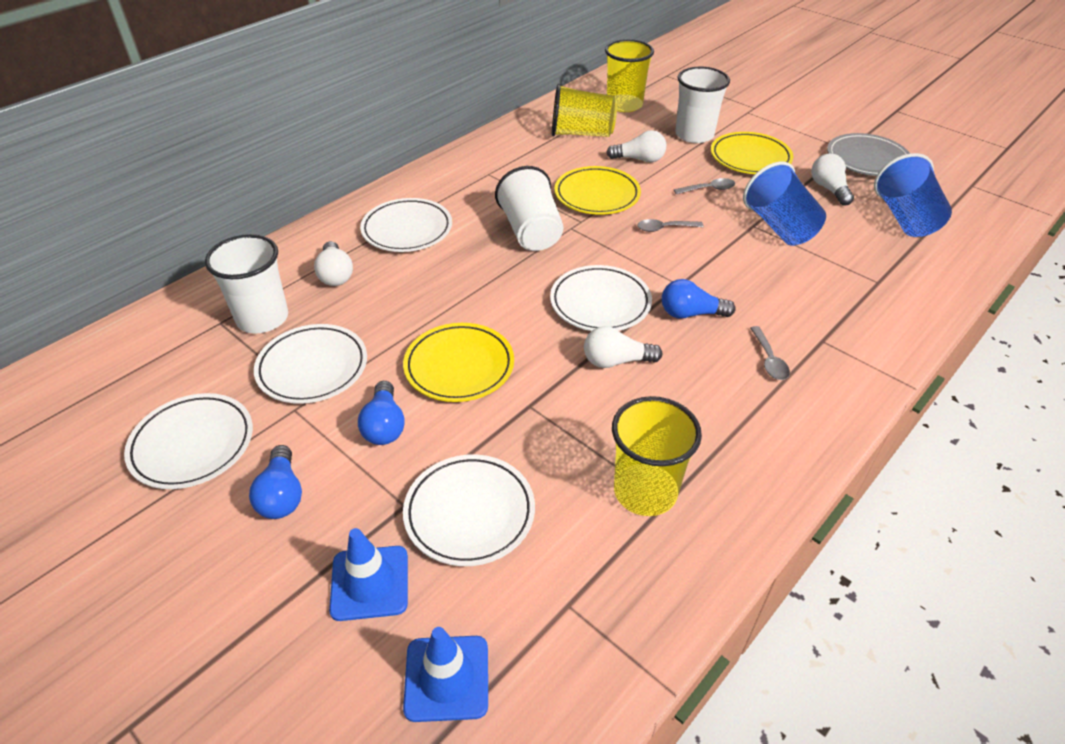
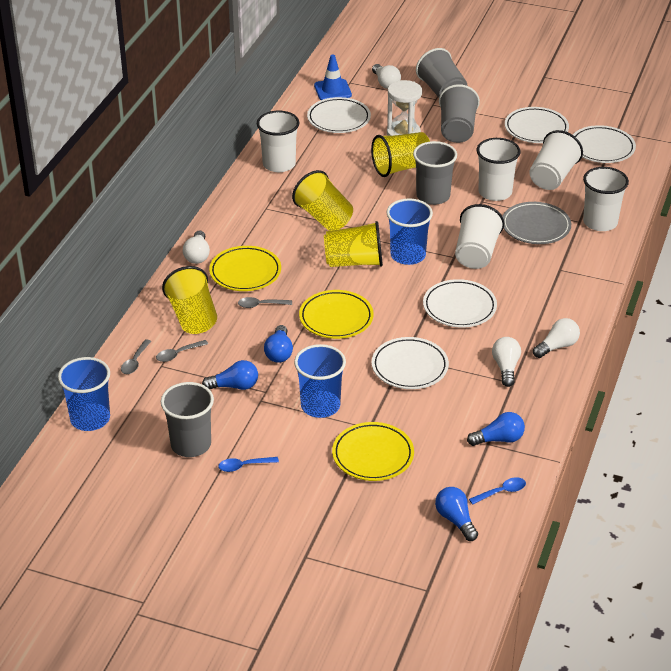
blue cup: [743,162,826,246] [874,153,952,237] = 2 -> [58,357,110,431] [294,344,346,418] [387,198,433,265] = 3
blue light bulb: [249,445,302,519] [358,381,405,445] [662,279,735,318] = 3 -> [202,360,258,390] [264,325,293,363] [435,487,478,541] [467,412,525,446] = 4
blue spoon: none = 0 -> [218,457,279,472] [469,477,526,505] = 2
blue traffic cone: [329,528,408,621] [403,627,488,722] = 2 -> [314,54,352,100] = 1
grey cup: none = 0 -> [161,382,214,457] [413,141,457,205] [416,48,467,97] [439,84,480,143] = 4
white cup: [205,234,288,334] [495,166,563,251] [675,67,730,143] = 3 -> [257,111,299,172] [455,204,504,269] [477,138,520,201] [529,130,583,190] [583,167,629,231] = 5
white hourglass: none = 0 -> [387,80,422,136] = 1
yellow cup: [552,84,617,137] [605,39,654,112] [612,396,702,516] = 3 -> [162,266,217,334] [292,170,353,231] [324,221,383,267] [371,132,430,177] = 4

